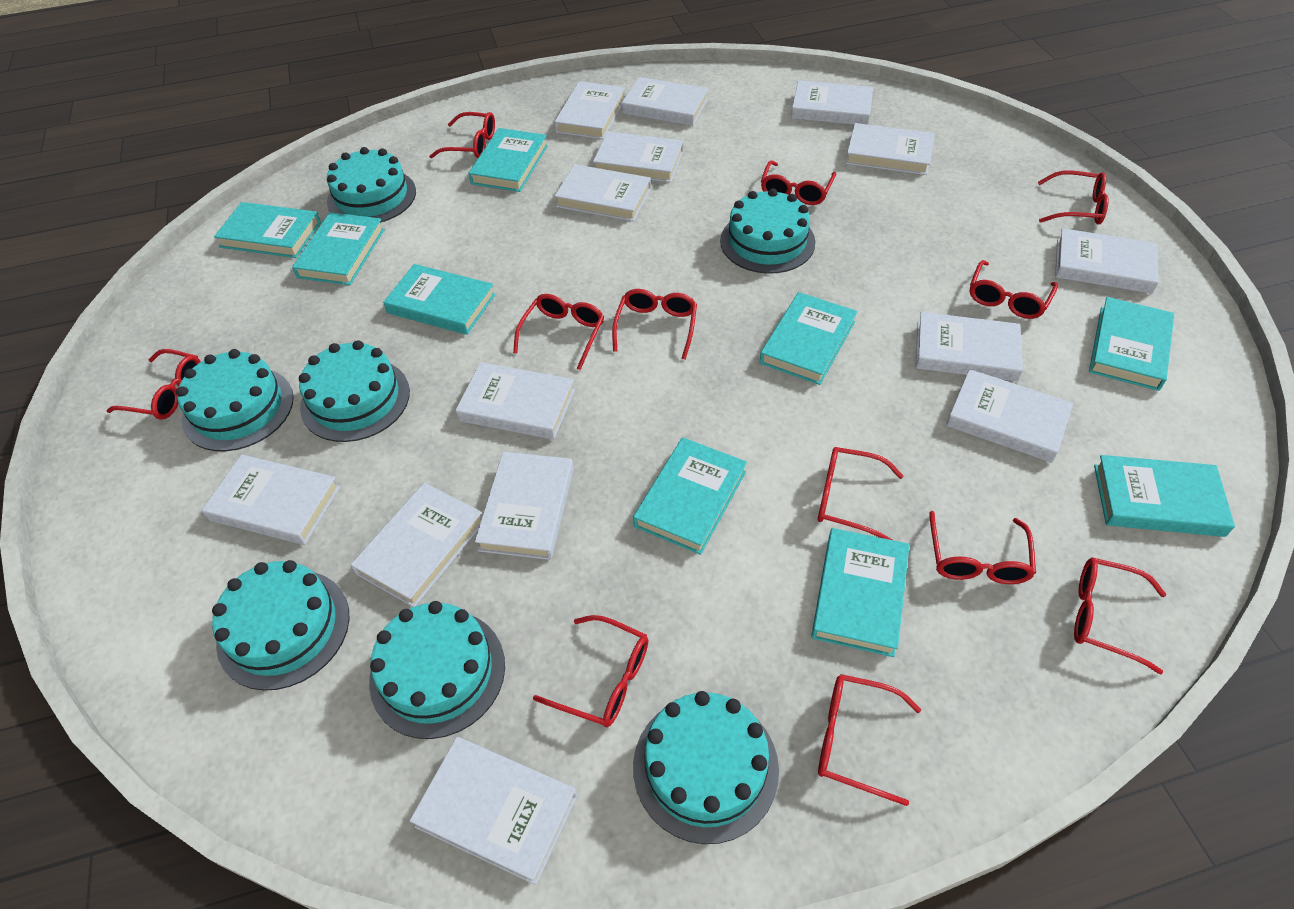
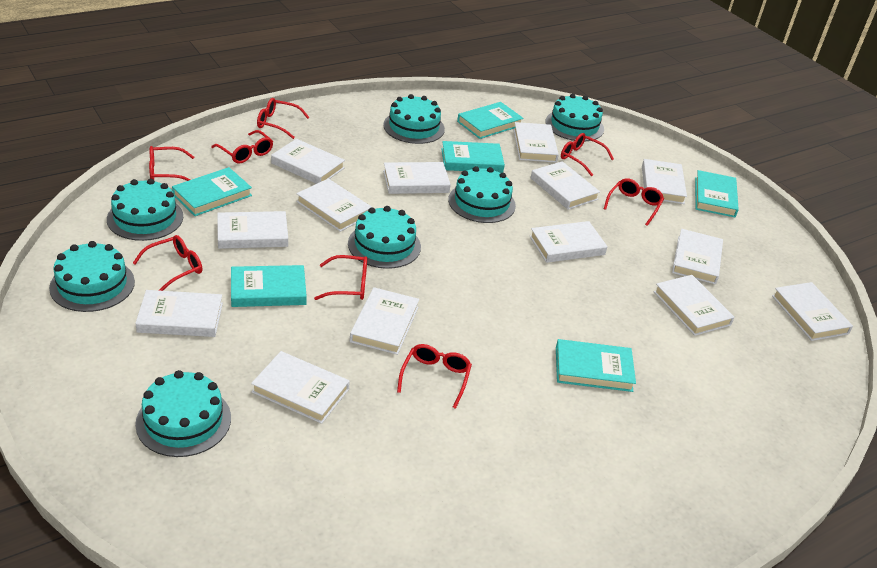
red glasses: [106,349,200,420] [429,112,495,158] [513,294,604,370] [533,615,648,727] [612,289,697,360] [761,161,836,205] [818,447,903,540] [818,674,921,806] [929,511,1036,584] [970,260,1058,319] [1038,170,1109,225] [1074,557,1166,675] = 12 -> [133,235,202,291] [149,146,194,181] [211,130,273,164] [257,98,309,139] [314,255,367,300] [397,344,472,409] [561,133,614,176] [604,178,664,226] = 8
turquoise book: [214,202,321,258] [292,212,385,285] [383,264,495,335] [468,128,548,192] [633,437,747,555] [760,292,857,385] [811,528,910,657] [1089,297,1174,391] [1094,455,1235,537] = 9 -> [172,167,252,216] [231,265,307,307] [441,141,505,173] [457,102,524,139] [556,339,636,392] [695,170,739,217] = 6

